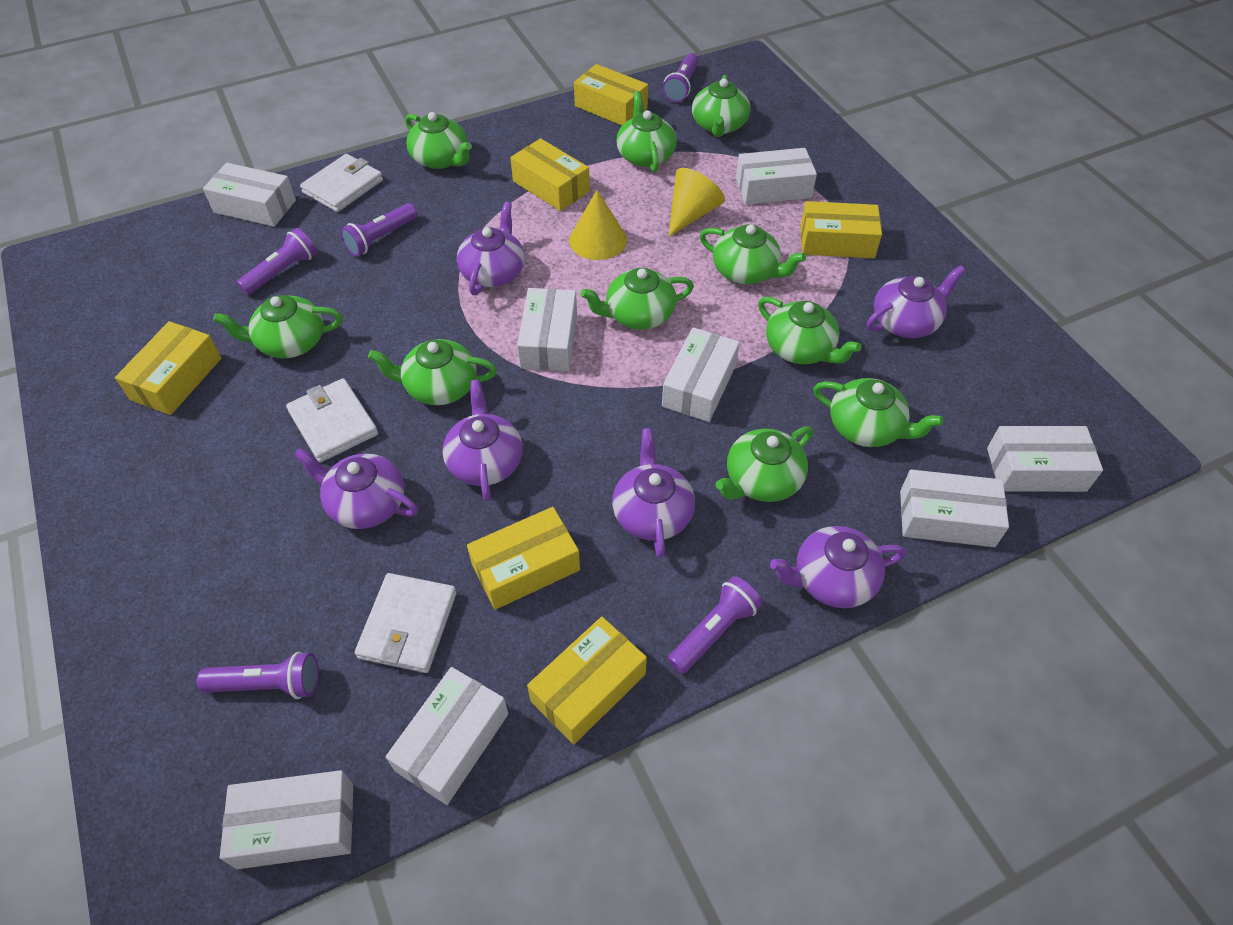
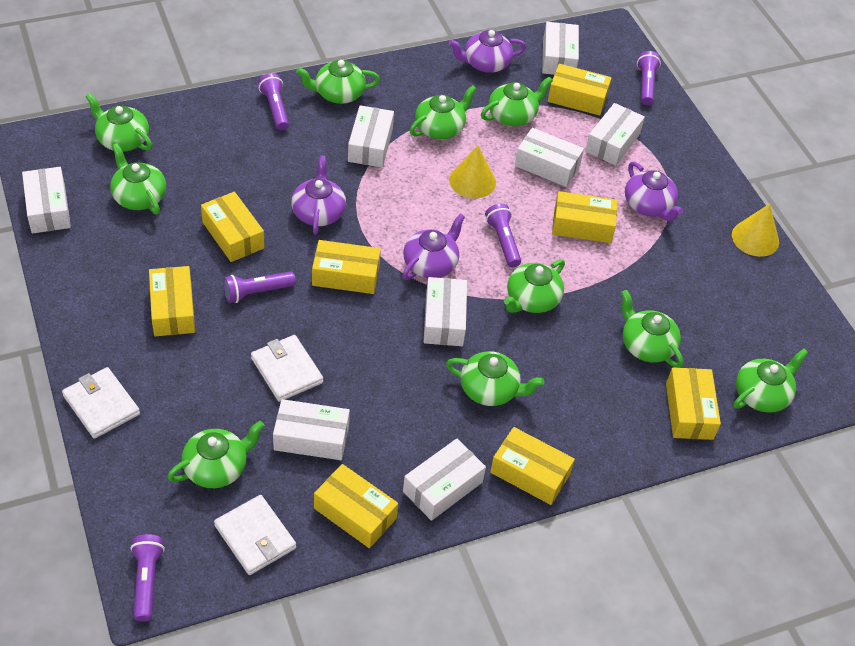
purple teapot: [294,448,418,529] [442,380,523,501] [457,202,525,295] [612,428,695,558] [770,526,906,608] [866,265,966,338] = 6 -> [291,155,346,235] [403,214,465,280] [449,30,526,73] [625,162,683,221] = 4
yellow box: [115,321,221,415] [467,507,580,610] [510,138,590,211] [527,617,647,745] [574,64,648,125] [800,201,882,258] = 6 -> [149,266,195,336] [201,192,265,262] [312,240,381,294] [314,464,398,548] [490,427,575,505] [548,64,611,116] [552,191,617,243] [666,367,721,440] = 8

